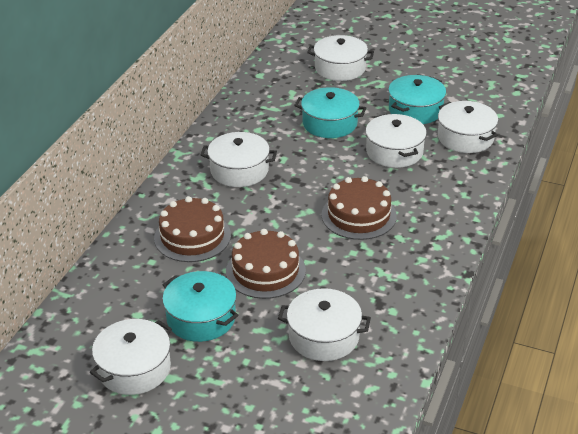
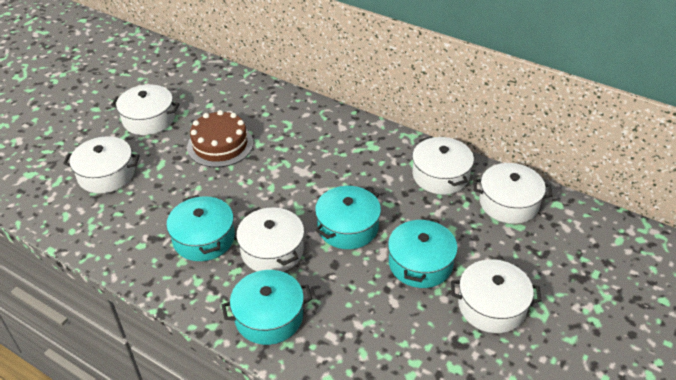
brown cake: [154,196,231,262] [226,229,306,299] [321,176,397,240] = 3 -> [187,110,253,168] = 1
turquoise pot: [162,271,238,342] [294,87,366,138] [388,75,446,124] = 3 -> [166,195,235,261] [222,270,313,345] [315,186,381,249] [388,217,458,288] = 4

